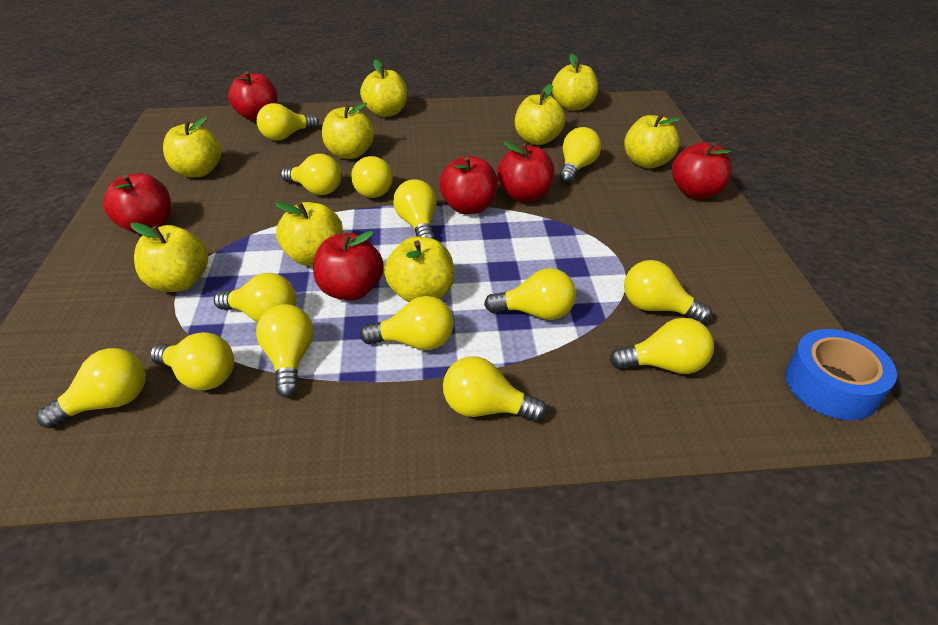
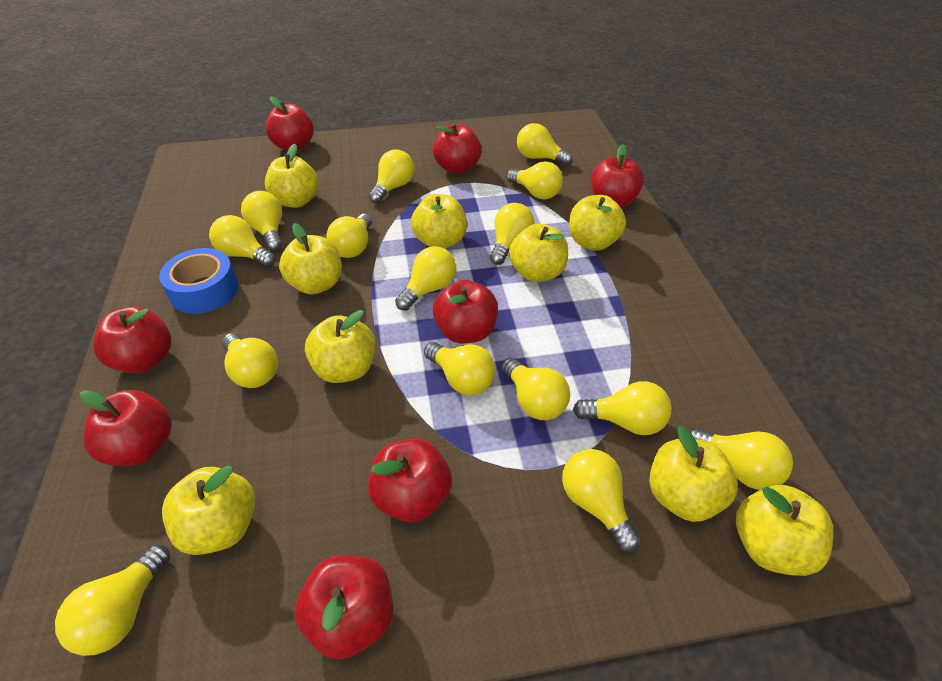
red apple: [103,173,171,234] [228,71,278,121] [313,231,384,300] [439,156,498,214] [497,141,555,202] [672,142,732,199] = 6 -> [80,390,172,466] [93,307,171,373] [265,96,314,151] [294,555,393,659] [368,439,452,522] [433,123,482,174] [433,280,498,343] [590,144,644,208] = 8
yellow light bulb: [36,348,146,429] [150,332,234,390] [214,273,296,322] [256,304,314,398] [257,103,319,141] [281,154,341,195] [351,156,393,198] [360,296,454,350] [393,179,437,239] [443,356,547,421] [484,268,576,320] [559,127,601,183] [610,318,714,374] [624,260,712,323] = 14 -> [55,545,170,656] [209,215,276,267] [222,333,278,388] [241,191,282,251] [326,214,372,258] [369,149,414,204] [395,246,456,311] [424,342,496,395] [490,203,534,265] [501,357,570,420] [506,161,563,200] [517,123,573,166] [562,449,640,553] [573,381,672,435] [690,428,793,490] = 15

